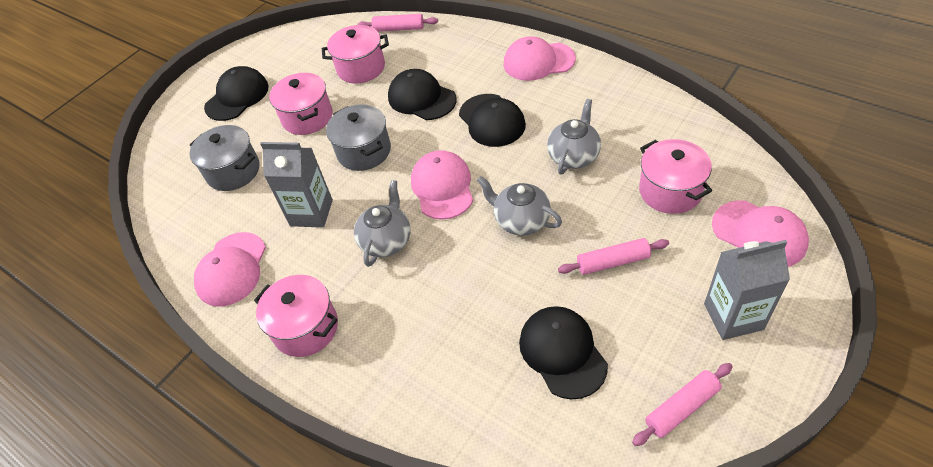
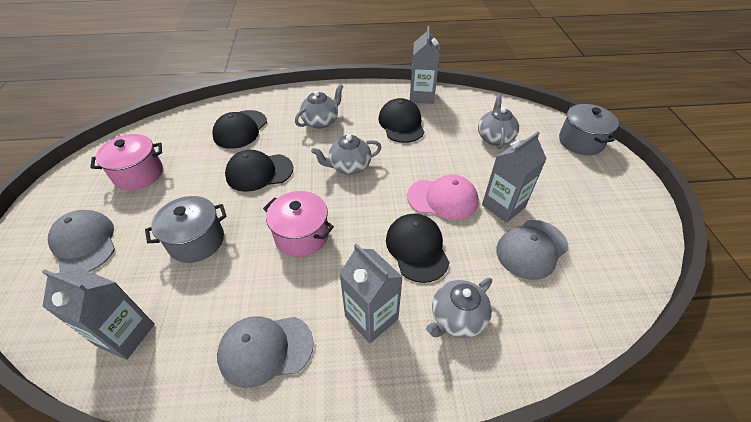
grey cap: none = 0 -> [48,210,115,272] [217,316,314,388] [496,220,569,280] = 3
grey carton: [260,142,333,228] [704,240,790,340] = 2 -> [42,269,155,360] [339,243,403,343] [410,26,440,104] [482,132,547,223] = 4
grey teapot: [354,180,410,267] [477,176,562,236] [547,99,601,175] = 3 -> [295,84,344,129] [311,135,382,175] [426,278,492,338] [478,94,519,149] = 4
pink cap: [194,232,266,307] [411,150,473,220] [504,36,576,81] [712,200,809,267] = 4 -> [407,175,478,220] = 1
pink pot: [254,275,338,357] [269,73,333,135] [322,25,389,83] [639,139,712,214] = 4 -> [90,134,163,190] [263,191,334,257] = 2
pink rolling pin: [358,14,438,32] [558,238,669,275] [632,363,733,446] = 3 -> none = 0

